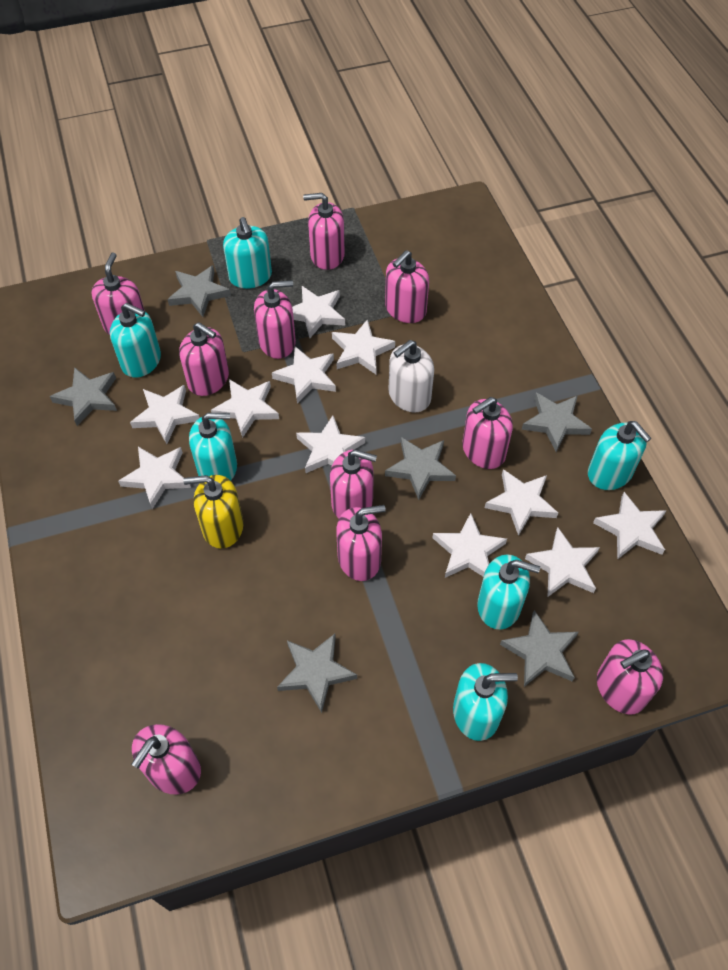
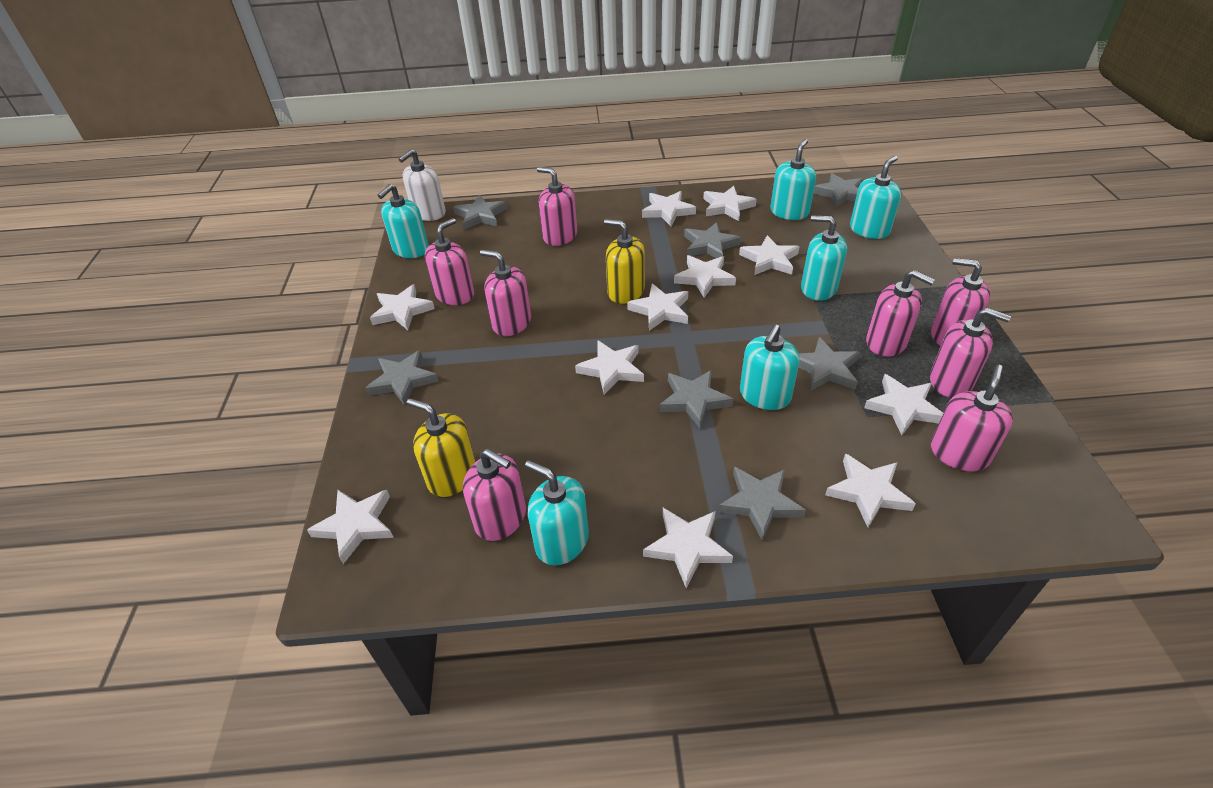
grey star: [50,367,117,426] [167,265,231,317] [277,634,357,713] [385,437,456,500] [500,610,578,687] [521,393,592,452] = 6 -> [365,350,439,406] [453,194,507,230] [659,370,733,428] [684,222,741,258] [718,467,806,541] [798,337,860,391] [813,173,863,208] = 7
pink soap dispenser: [91,253,145,335] [131,724,201,795] [179,322,229,396] [254,280,296,359] [303,193,345,270] [330,450,377,518] [336,505,386,581] [385,250,429,323] [462,397,513,469] [597,639,663,715] = 10 -> [425,218,474,305] [463,449,526,541] [480,250,531,336] [537,167,577,246] [866,270,935,357] [930,308,1011,398] [931,258,990,346] [931,365,1013,471] = 8
yellow soap dispenser: [183,475,244,549] = 1 -> [407,398,476,497] [604,219,645,304] = 2

